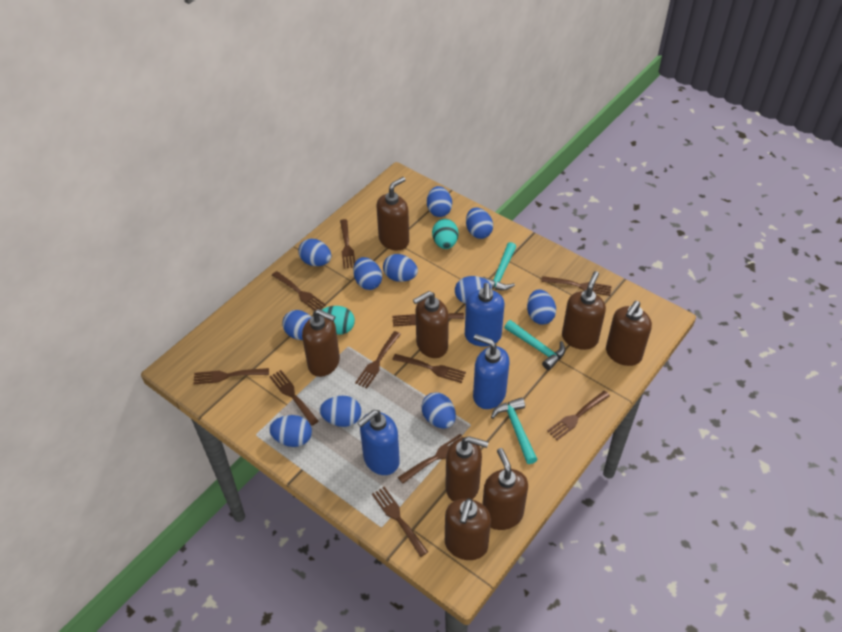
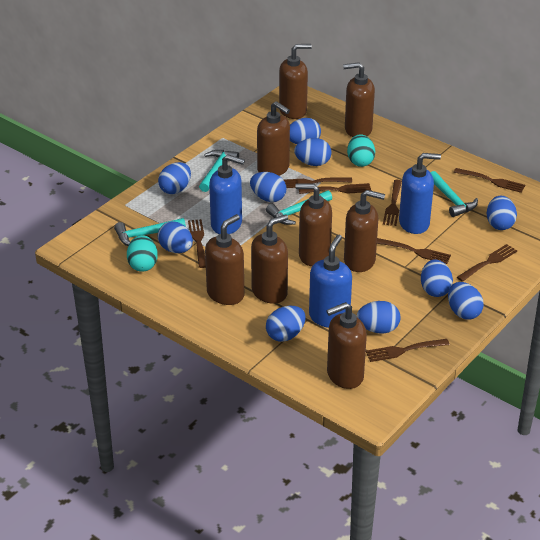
blue egg: [269,415,312,447] [282,310,311,340] [298,239,331,266] [319,396,361,427] [353,257,382,290] [383,254,418,282] [421,392,456,428] [427,186,452,217] [455,276,492,304] [466,207,493,239] [527,289,556,325] = 11 -> [157,221,193,253] [158,162,191,194] [250,172,286,202] [266,306,306,342] [290,118,321,144] [294,138,331,166] [357,301,400,334] [421,259,453,297] [448,282,484,320] [487,196,517,230] = 10
brown fork: [193,368,269,384] [269,370,319,426] [272,271,326,311] [340,219,355,269] [355,331,401,389] [372,486,428,557] [392,354,466,383] [393,313,464,327] [398,434,463,484] [541,276,611,296] [547,391,610,440] = 11 -> [188,219,206,268] [284,177,352,188] [299,183,372,194] [366,339,450,362] [377,238,451,264] [383,180,402,226] [454,168,525,193] [457,244,517,282] = 8
turquoise hammer: [482,242,516,290] [491,397,538,464] [504,320,565,370] = 3 -> [114,218,186,246] [199,150,239,192] [266,190,332,225] [431,171,478,217] = 4

